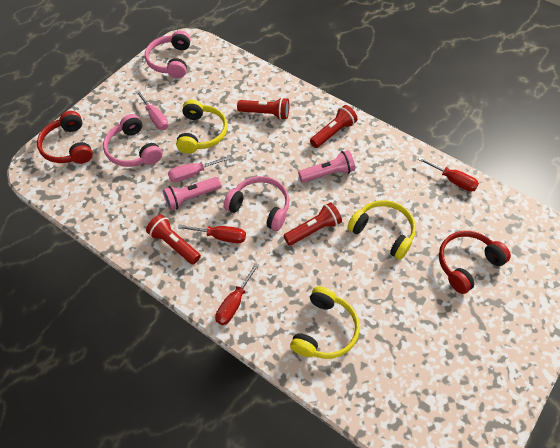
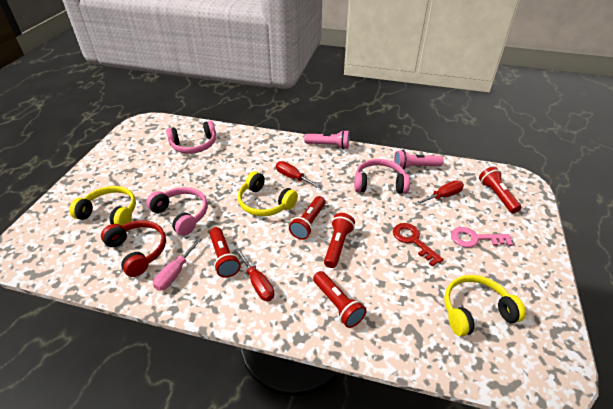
pink key: none = 0 -> [451,227,513,248] = 1
pink screwdriver: [136,90,169,130] [168,156,230,182] = 2 -> [153,238,202,291] = 1
red flashlight: [146,214,201,264] [237,97,289,120] [283,202,342,246] [310,105,357,148] = 4 -> [209,227,241,278] [289,196,325,240] [313,271,367,328] [324,213,355,268] [479,167,521,213] = 5
red headphones: [37,111,93,164] [439,231,511,294] = 2 -> [101,220,166,277] = 1
red key: none = 0 -> [393,223,444,266] = 1

